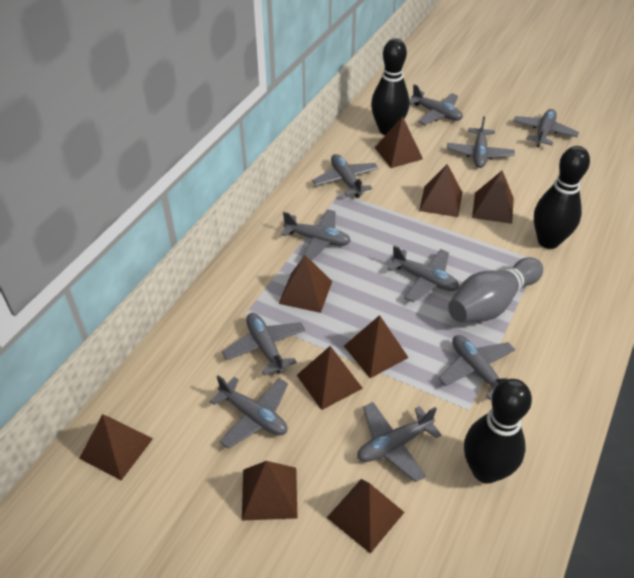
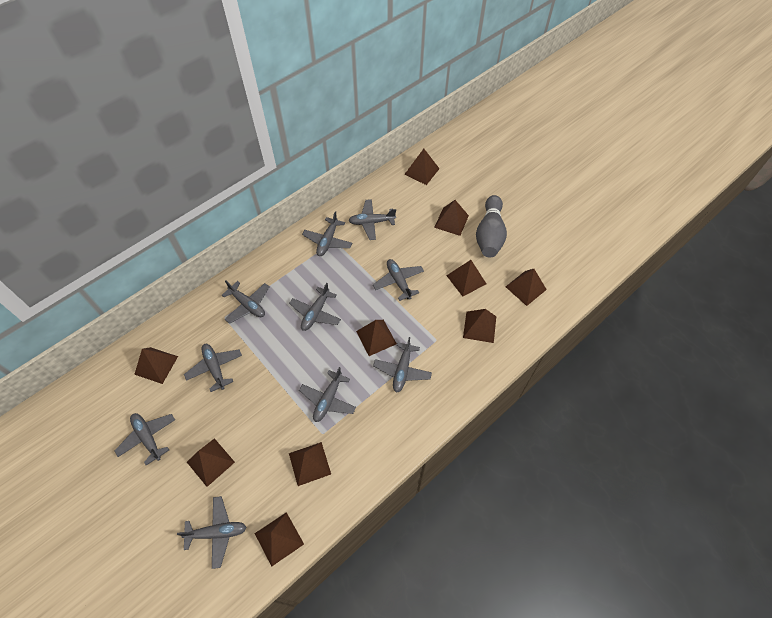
black bowling pin: [371,38,410,135] [464,379,532,483] [534,146,590,249] = 3 -> none = 0
brown pyramid: [79,414,153,480] [242,461,297,521] [278,255,332,313] [297,346,363,410] [327,479,404,554] [344,315,409,378] [375,116,423,168] [419,164,462,217] [472,171,514,224] = 9 -> [134,347,178,384] [187,438,235,487] [254,512,304,566] [289,442,331,486] [356,320,397,356] [404,149,440,185] [434,200,469,236] [446,260,486,297] [463,309,496,343] [506,269,547,306] = 10

